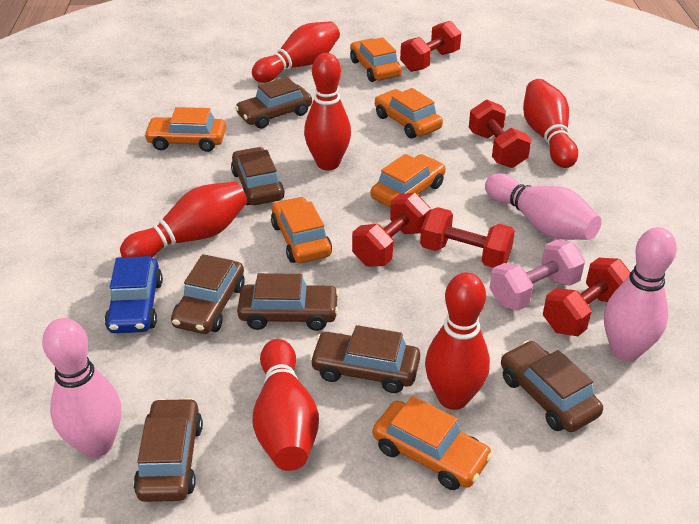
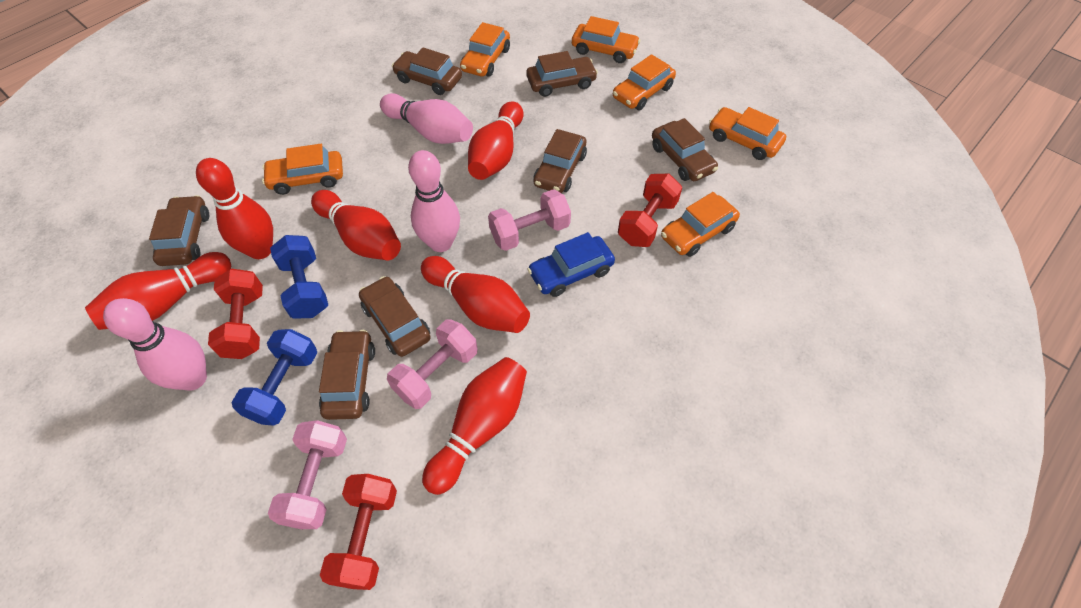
blue dumbbell: none = 0 -> [231,329,317,426] [270,235,328,319] = 2
pink dumbbell: [489,240,585,311] = 1 -> [268,420,347,529] [387,319,478,409] [488,189,571,251] = 3
red dumbbell: [352,193,431,267] [400,21,461,72] [420,207,515,268] [469,100,531,168] [543,258,631,336] = 5 -> [208,269,263,359] [320,474,397,590] [618,174,682,247] = 3

